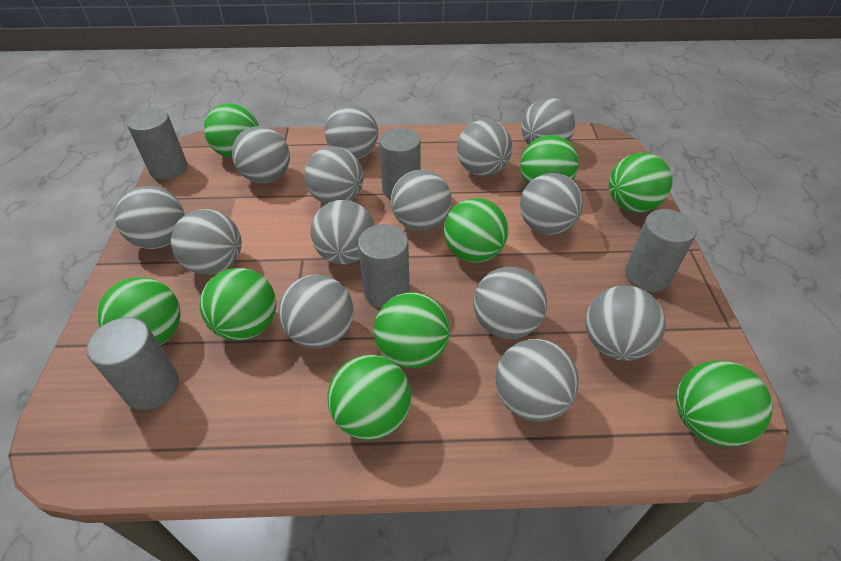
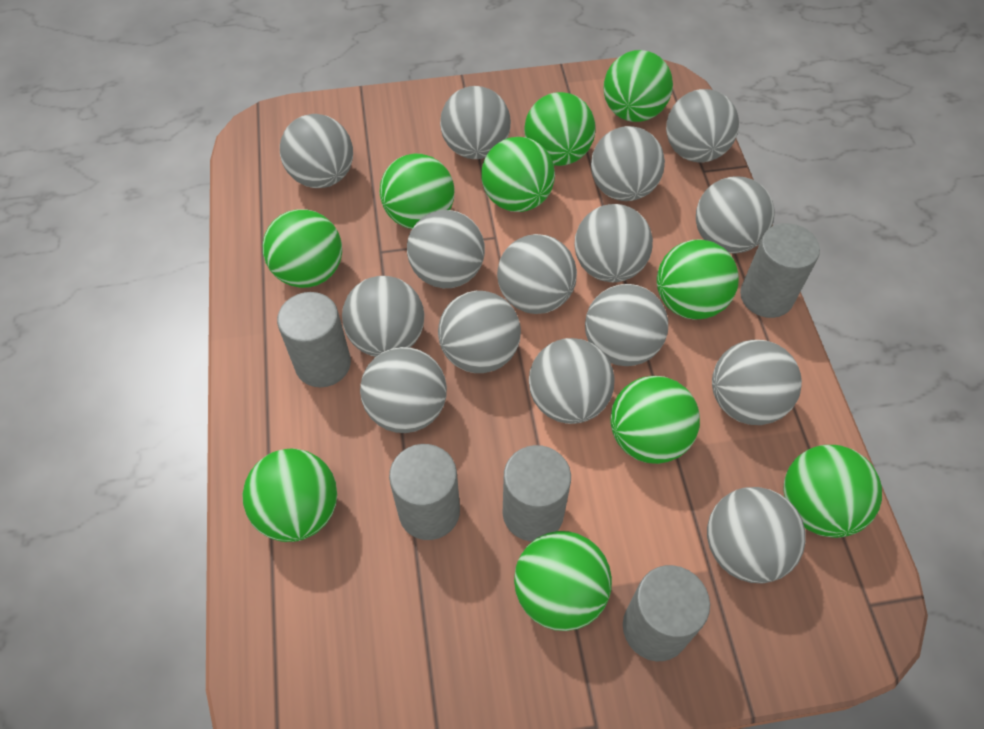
green ball: [97,277,181,345] [199,268,276,341] [204,103,259,158] [327,355,411,440] [374,292,450,368] [444,198,508,263] [520,135,579,184] [609,153,672,212] [676,361,773,447] = 9 -> [242,449,337,542] [263,209,342,288] [380,154,454,229] [481,137,555,212] [514,531,612,631] [524,92,595,166] [604,50,673,122] [610,376,700,464] [657,239,739,320] [783,445,882,538] = 10
grey ball: [114,186,185,249] [171,209,242,275] [232,126,290,183] [279,275,354,348] [305,146,363,204] [310,200,375,265] [325,105,378,159] [391,170,452,231] [457,120,512,176] [473,267,547,339] [495,339,579,422] [520,173,583,235] [521,98,575,145] [586,285,666,361] = 14 -> [280,114,353,188] [342,276,424,357] [360,347,447,433] [407,210,485,288] [438,291,521,373] [440,86,511,159] [497,234,577,314] [529,338,615,424] [575,204,653,282] [585,284,668,366] [591,126,665,201] [666,89,739,163] [696,176,774,254] [707,487,806,583] [712,340,802,425] = 15

